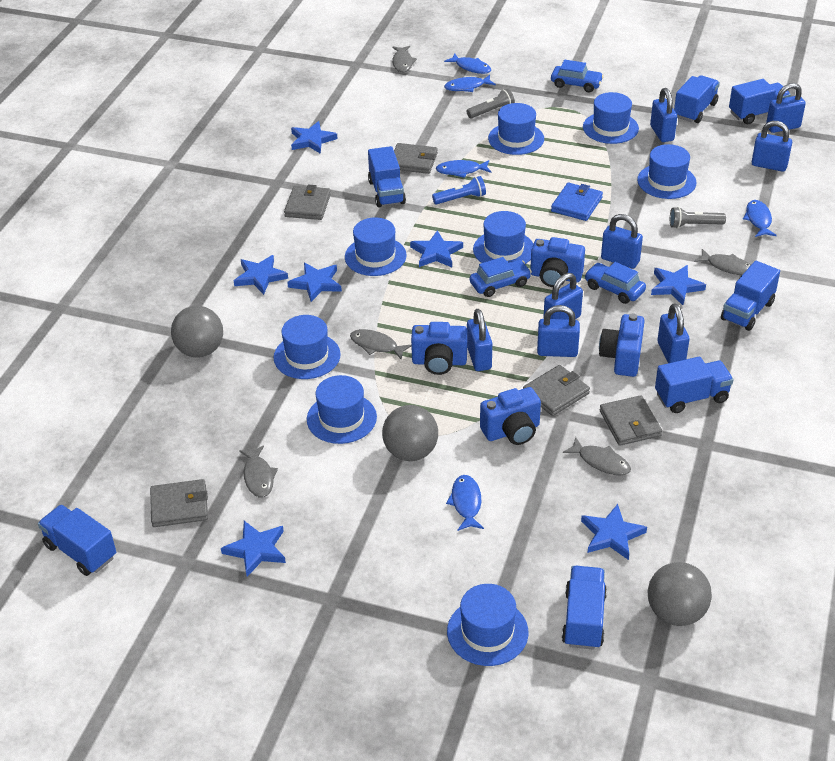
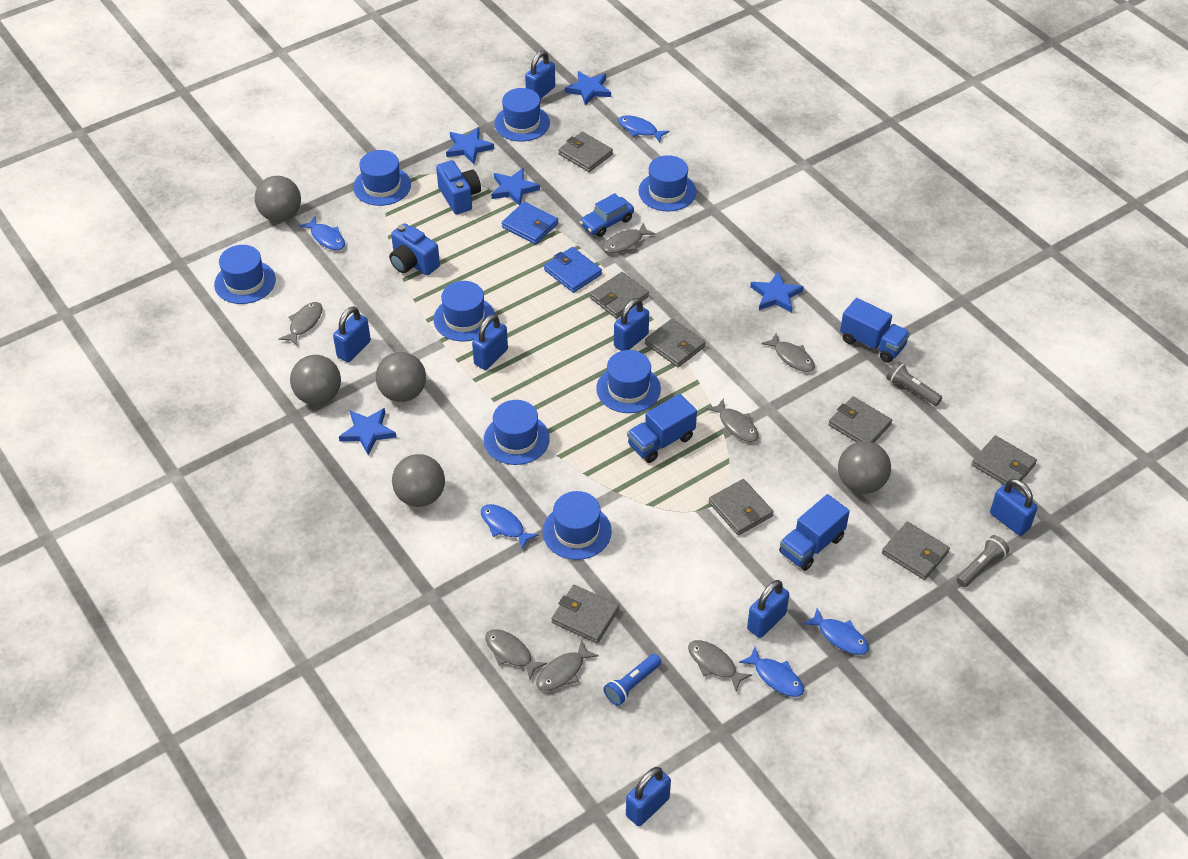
blue camera: [411,322,467,375] [480,387,541,445] [530,237,585,287] [599,313,645,377] = 4 -> [389,223,440,275] [436,160,481,214] = 2
blue car: [470,257,532,297] [551,60,604,92] [584,262,646,304] = 3 -> [580,193,634,237] = 1
blue padlock: [467,309,492,371] [537,305,580,357] [543,273,583,320] [601,214,643,268] [650,88,677,142] [657,303,690,363] [752,121,792,172] [766,83,806,133] = 8 -> [333,306,371,362] [472,314,508,370] [525,51,555,99] [614,298,649,351] [626,767,671,826] [747,580,789,638] [990,479,1038,536] = 7
blue star: [221,521,286,577] [234,255,288,295] [287,262,342,302] [291,121,337,154] [410,230,463,267] [581,504,647,560] [651,265,706,305] = 7 -> [339,408,397,455] [446,127,494,164] [491,168,540,205] [565,71,611,106] [750,272,804,313] = 5
blue truck: [38,505,116,576] [368,146,406,207] [562,566,607,650] [655,357,733,413] [674,75,720,123] [721,261,780,331] [729,79,791,124] = 7 -> [627,394,697,463] [779,494,850,571] [840,298,910,363] = 3
blue wallet: [551,183,603,221] = 1 -> [502,202,558,244] [544,247,602,293] = 2
grey ball: [171,306,223,358] [382,405,438,461] [648,562,712,626] = 3 -> [255,176,301,222] [290,355,341,405] [375,352,426,402] [392,454,445,507] [838,441,891,494] = 5
grey fish: [239,445,278,497] [350,329,411,360] [392,46,417,73] [563,437,631,476] [694,249,751,275] = 5 -> [279,302,322,346] [485,629,547,679] [536,640,599,691] [603,223,656,253] [688,640,752,691] [706,398,759,442] [761,333,815,372] = 7
grey wallet: [150,479,208,527] [284,185,331,220] [394,143,438,174] [523,365,590,416] [600,395,662,446] = 5 -> [551,585,619,643] [558,132,613,172] [590,272,649,318] [645,318,706,367] [709,479,774,535] [828,396,892,443] [882,522,950,580] [972,435,1037,488] = 8

